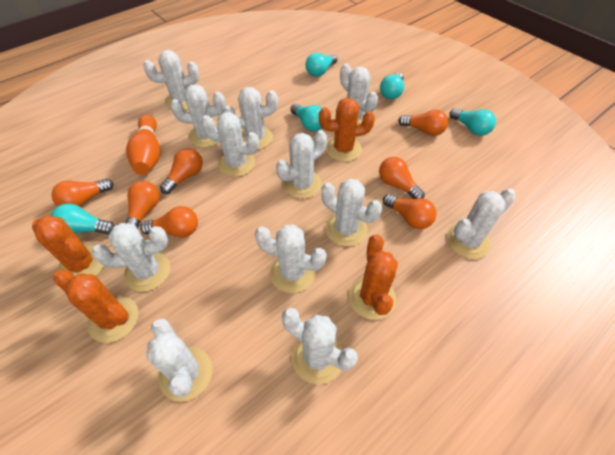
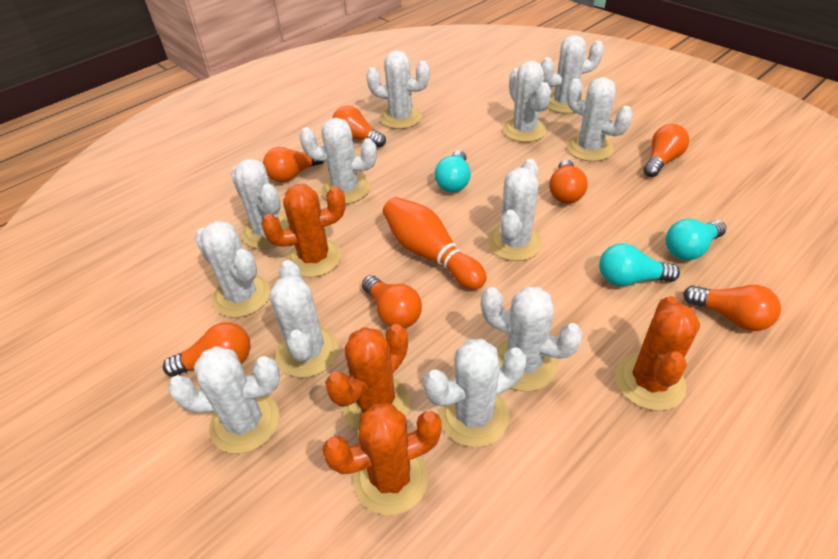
turquoise light bulb: [51,203,114,234] [290,104,322,131] [306,53,337,77] [380,73,404,99] [450,108,496,136] = 5 -> [435,150,471,192] [599,243,680,286] [666,219,726,260] = 3

